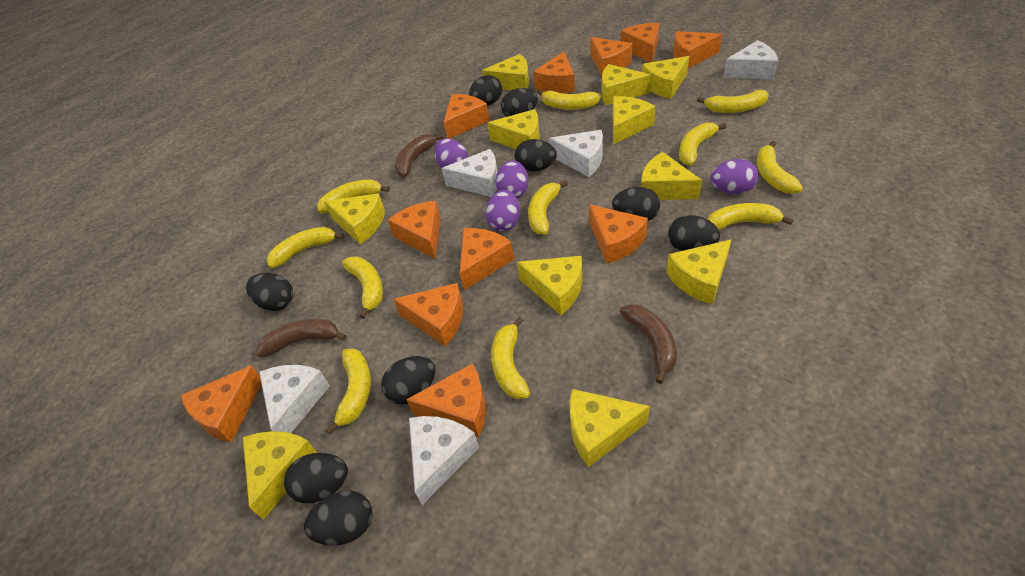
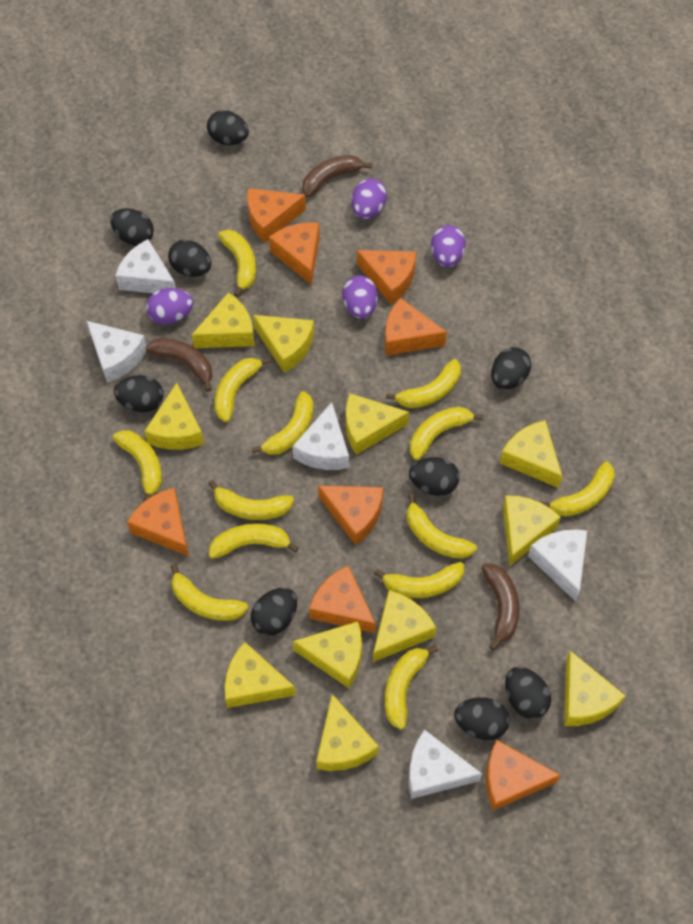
orange cheese: [181,365,262,443] [388,201,441,258] [393,283,463,346] [406,363,486,437] [444,94,490,138] [460,228,514,290] [533,51,575,93] [589,204,648,264] [590,37,633,77] [621,23,659,62] [673,31,722,68] = 11 -> [127,488,189,557] [247,188,306,243] [269,222,320,285] [309,566,376,633] [318,486,383,546] [357,250,416,304] [385,298,447,356] [486,740,561,811] = 8
yellow banana: [267,227,344,268] [317,179,390,214] [326,348,371,435] [342,257,383,319] [491,317,530,399] [528,180,568,235] [537,89,601,110] [679,122,726,165] [697,90,769,113] [707,203,793,231] [757,141,803,194] = 11 -> [113,430,162,502] [170,564,248,621] [208,480,294,520] [209,524,299,559] [214,357,271,422] [218,230,256,297] [252,391,314,455] [374,562,464,598] [385,645,438,730] [386,359,461,408] [407,494,477,559] [410,406,483,460] [540,462,615,517] = 13

